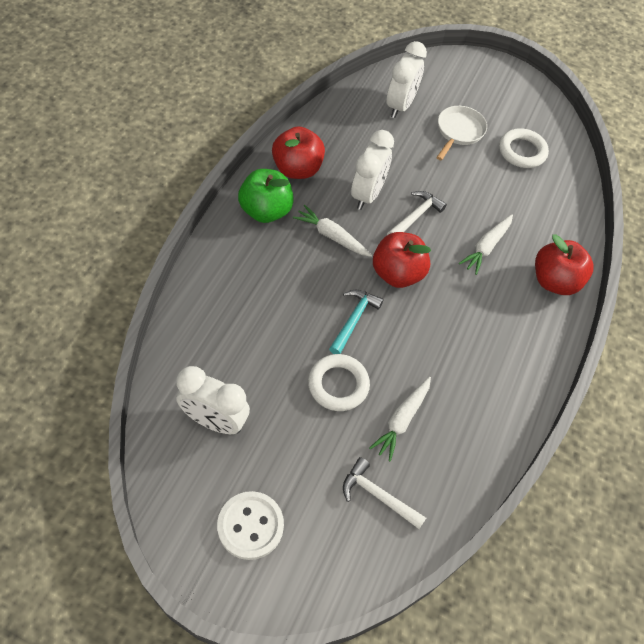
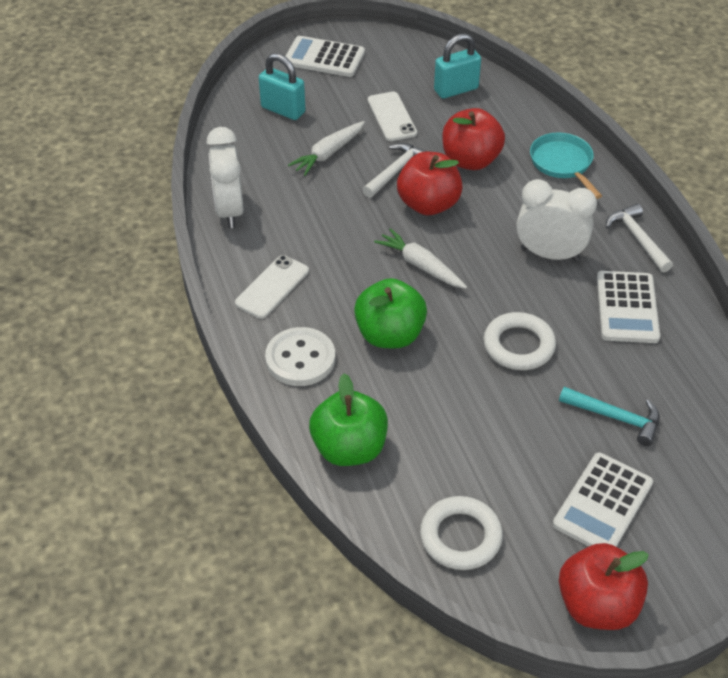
green apple: [238,169,294,223] = 1 -> [309,373,388,466] [354,278,427,348] = 2
turquoise padlock: none = 0 -> [259,53,306,120] [434,33,481,99] = 2
turquoise pan: none = 0 -> [530,132,602,199] = 1
white calculator: none = 0 -> [285,36,365,77] [553,452,653,547] [597,271,660,343] = 3
white carrot: [293,205,372,257] [369,377,431,462] [459,214,513,275] = 3 -> [288,121,365,176] [374,228,467,289] = 2
white clock: [176,366,250,434] [351,130,394,210] [387,41,427,118] = 3 -> [207,127,244,228] [516,179,597,261] = 2
white pan: [436,106,487,160] = 1 -> none = 0
white phone: none = 0 -> [235,255,309,319] [368,91,417,141] = 2

